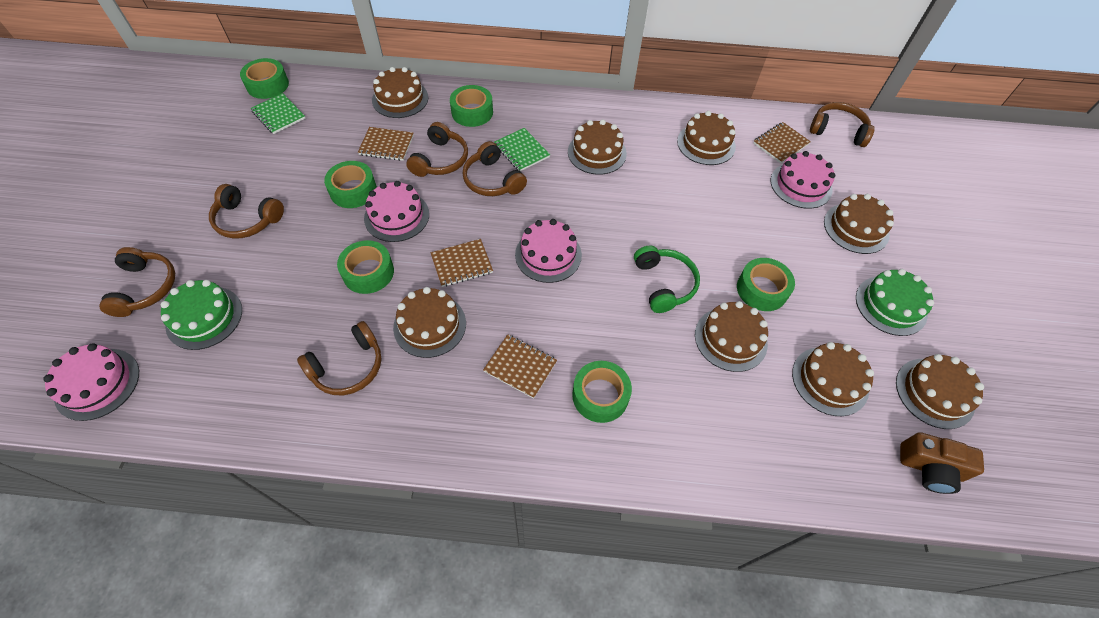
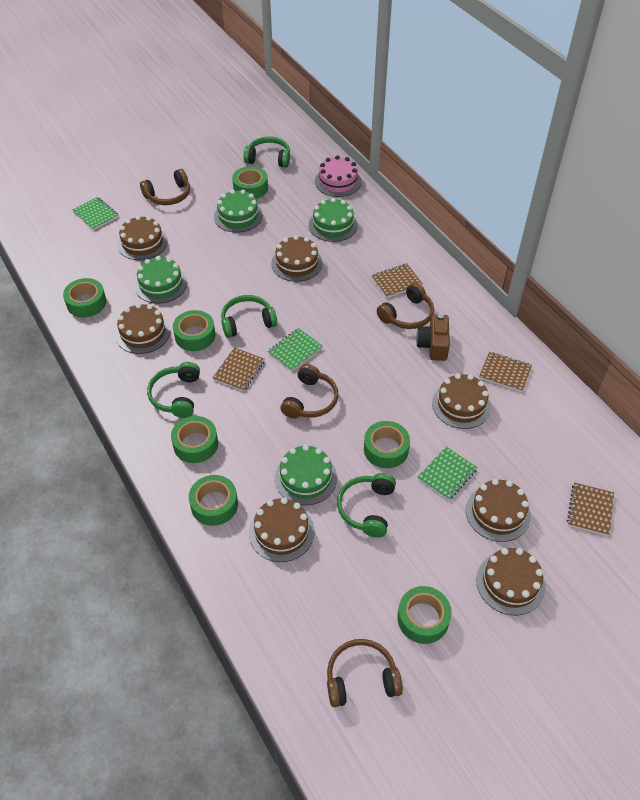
brown cake: [372,67,428,118] [393,287,466,358] [568,120,627,175] [677,111,736,165] [695,301,768,372] [792,342,874,416] [824,194,894,254] [896,354,984,429] = 8 -> [115,303,171,354] [117,215,168,260] [249,497,315,562] [271,235,323,282] [432,373,491,429] [466,479,531,542] [476,548,545,616] = 7
brown headphones: [99,247,175,317] [209,184,284,238] [297,321,381,395] [406,122,468,177] [463,141,527,196] [810,102,875,147] = 6 -> [140,169,190,205] [281,364,338,419] [327,639,403,707] [377,283,434,329] = 4
green cake: [161,280,242,350] [856,269,934,336] = 2 -> [135,256,187,304] [214,190,263,233] [275,445,337,505] [309,198,358,242] = 4
green headphones: [634,245,700,313] = 1 -> [147,362,200,418] [221,295,277,338] [244,136,290,168] [337,473,396,538] = 4
green notebook: [251,93,306,134] [494,128,550,171] = 2 -> [72,197,118,230] [268,328,323,371] [418,447,478,500] = 3
green tape: [240,58,289,99] [324,161,377,208] [337,240,394,294] [450,85,493,127] [572,361,632,423] [737,258,795,311] = 6 -> [63,278,106,317] [171,416,218,463] [173,310,215,351] [189,475,238,526] [232,166,268,199] [364,421,410,468] [397,586,452,644] = 7
pink cake: [43,343,139,421] [364,181,429,242] [515,219,582,283] [771,151,835,209] = 4 -> [315,155,362,197] = 1

